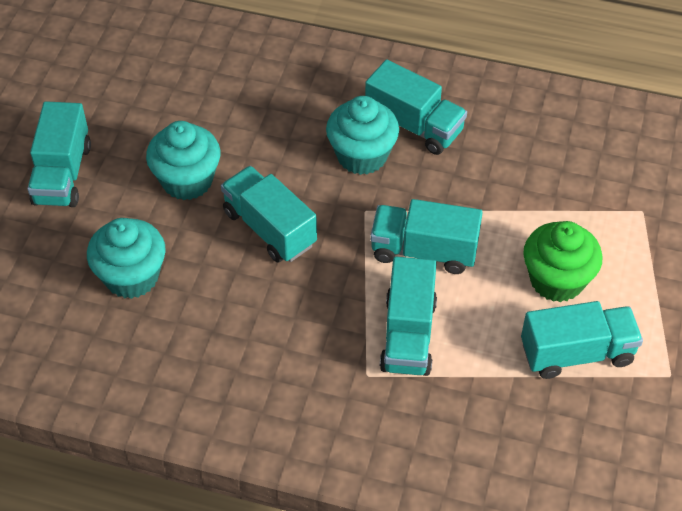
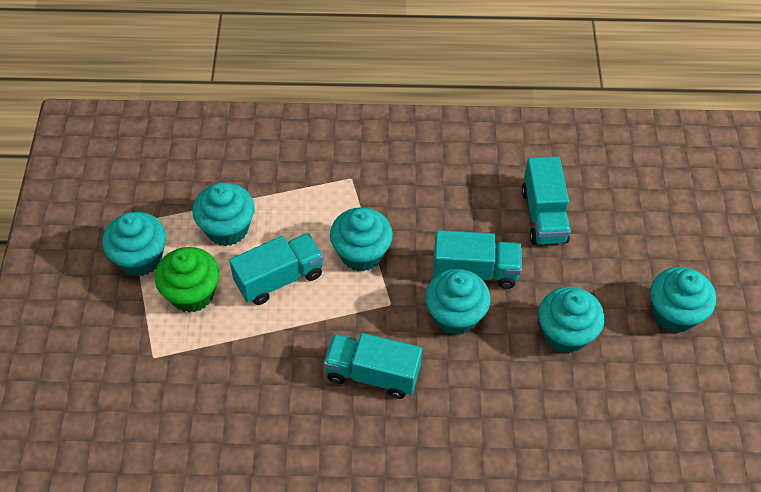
turquoise cupcake: [87,218,166,299] [146,121,221,200] [326,96,399,175] = 3 -> [102,212,166,276] [192,183,255,246] [330,207,393,272] [425,269,490,335] [538,287,605,354] [651,267,716,333] = 6
turquoise truck: [27,101,91,207] [221,166,317,263] [365,59,467,155] [370,199,483,274] [380,257,437,376] [521,301,643,379] = 6 -> [229,233,324,305] [324,333,422,399] [433,230,522,289] [522,156,571,245] = 4

